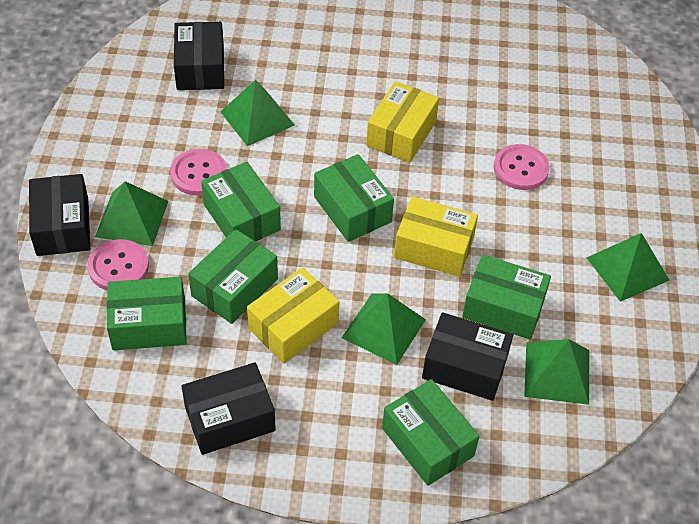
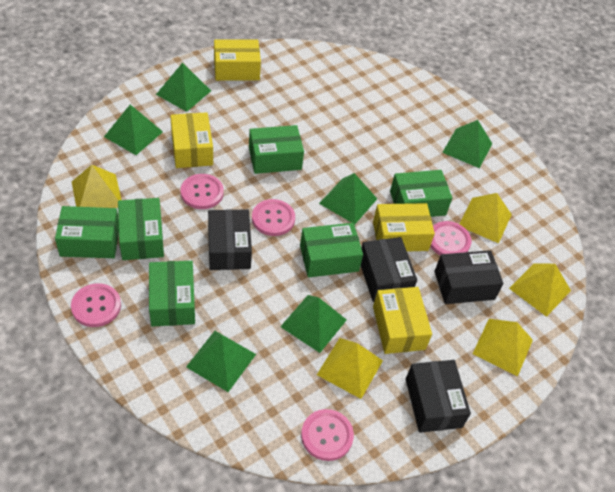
green pyramid: [95,181,168,246] [220,80,295,146] [342,293,426,365] [524,339,589,405] [587,233,670,302] = 5 -> [104,104,163,155] [156,62,211,112] [186,331,256,392] [280,295,347,353] [319,173,377,224] [442,120,492,168] = 6
pink button: [88,239,149,290] [170,149,227,196] [494,144,550,190] = 3 -> [71,283,121,327] [181,174,224,209] [252,199,295,236] [301,409,354,461] [430,221,471,255] = 5
yellow box: [247,267,340,364] [366,81,439,163] [394,196,478,277] = 3 -> [170,112,213,168] [214,39,261,81] [373,203,435,252] [373,287,432,354] = 4
yellow pyramid: none = 0 -> [72,165,122,208] [317,338,383,399] [459,193,512,243] [473,319,533,376] [509,264,571,317] = 5

